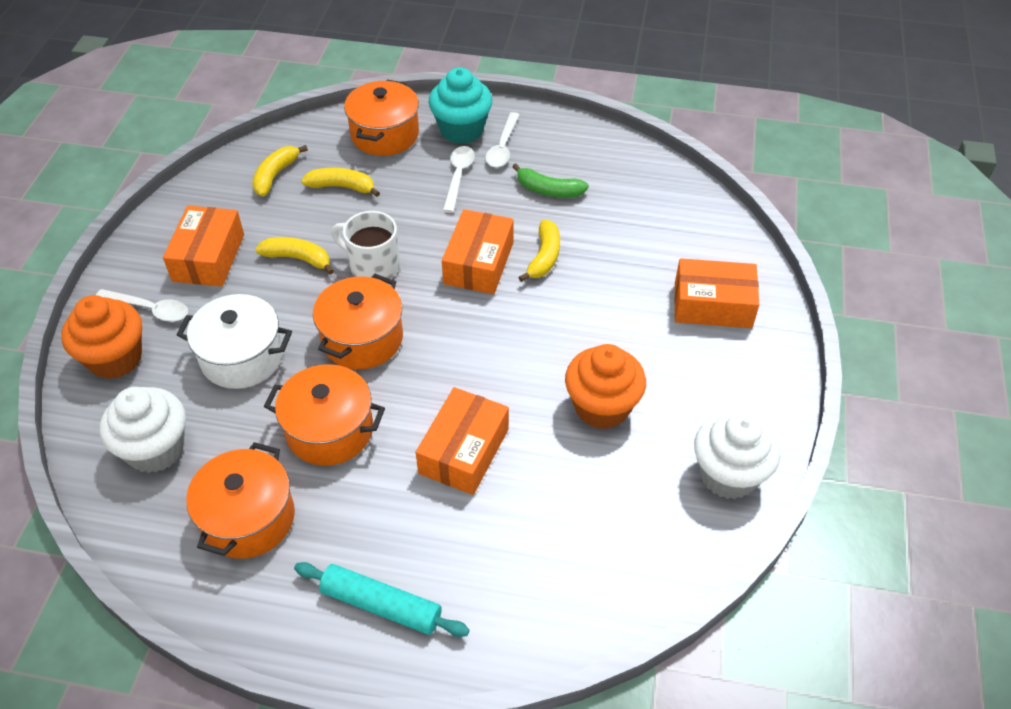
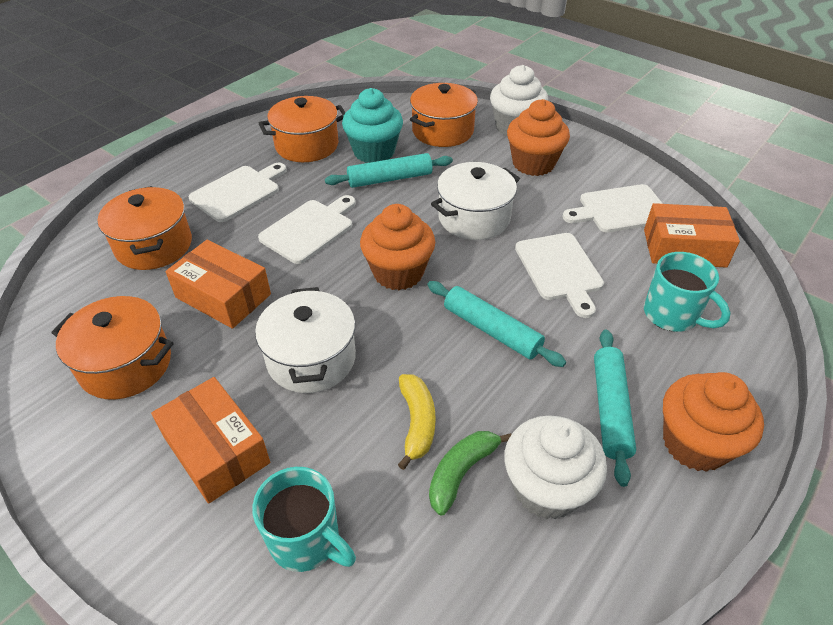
orange box: [163,205,244,287] [416,387,509,495] [442,209,514,294] [674,258,759,328] = 4 -> [151,377,270,504] [166,240,271,329] [644,203,740,268] = 3
orange cupcake: [61,295,142,379] [565,344,646,429] = 2 -> [360,204,435,290] [507,99,570,176] [663,372,764,472] = 3
turquoise mug: none = 0 -> [252,467,356,572] [644,252,731,332] = 2
turquoise rolling pin: [294,562,470,637] = 1 -> [325,153,453,188] [427,281,566,367] [594,330,636,487] = 3
white cutting board: none = 0 -> [189,163,287,222] [258,195,356,264] [515,233,604,318] [562,184,663,233] = 4
white mug: [331,211,399,279] = 1 -> none = 0
white pot: [177,294,292,389] = 1 -> [255,287,356,393] [431,162,520,240] = 2
white spoon: [96,289,188,322] [443,146,475,213] [485,112,520,167] = 3 -> none = 0
yellow banana: [252,145,308,196] [255,237,334,275] [301,168,380,197] [518,220,560,282] = 4 -> [398,374,436,470] = 1

